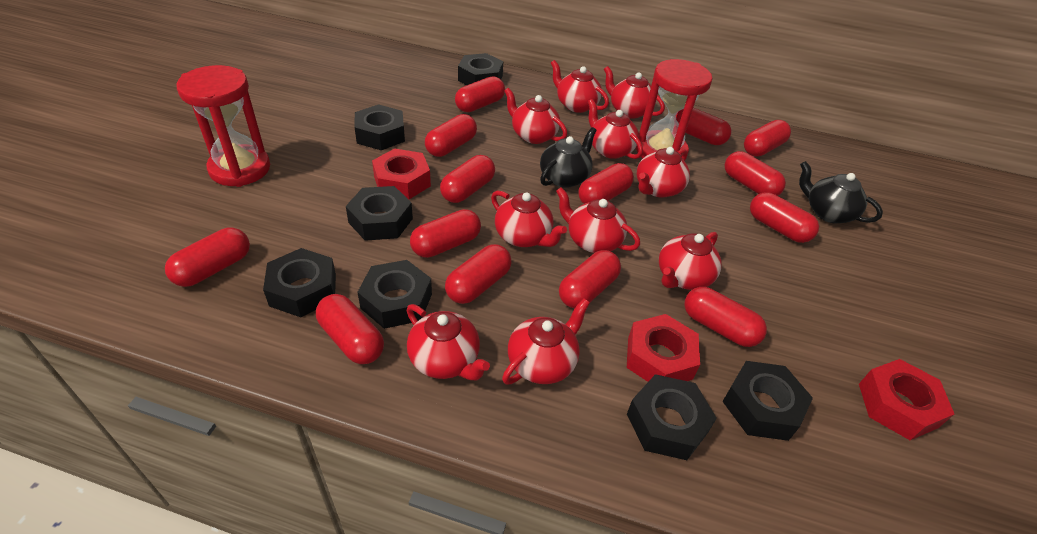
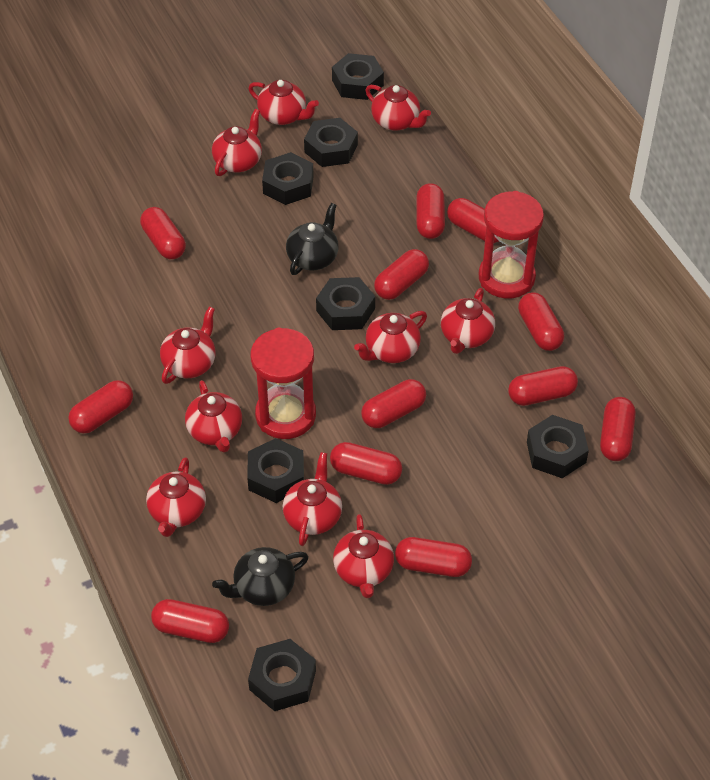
red capsule: [165,227,250,287] [316,294,384,364] [410,209,481,258] [425,114,477,157] [440,155,495,203] [445,244,512,304] [455,76,505,112] [559,250,621,308] [579,163,634,204] [676,108,731,145] [684,287,767,347] [725,151,786,196] [744,120,791,157] [750,192,819,243] = 14 -> [68,380,133,433] [140,207,186,259] [151,599,229,643] [330,442,402,485] [361,379,426,428] [374,249,429,300] [395,537,472,577] [416,183,445,239] [447,198,499,243] [508,366,578,406] [518,292,564,351] [600,397,636,461] = 12
red nut: [372,149,431,199] [627,314,700,382] [859,359,954,440] = 3 -> none = 0

